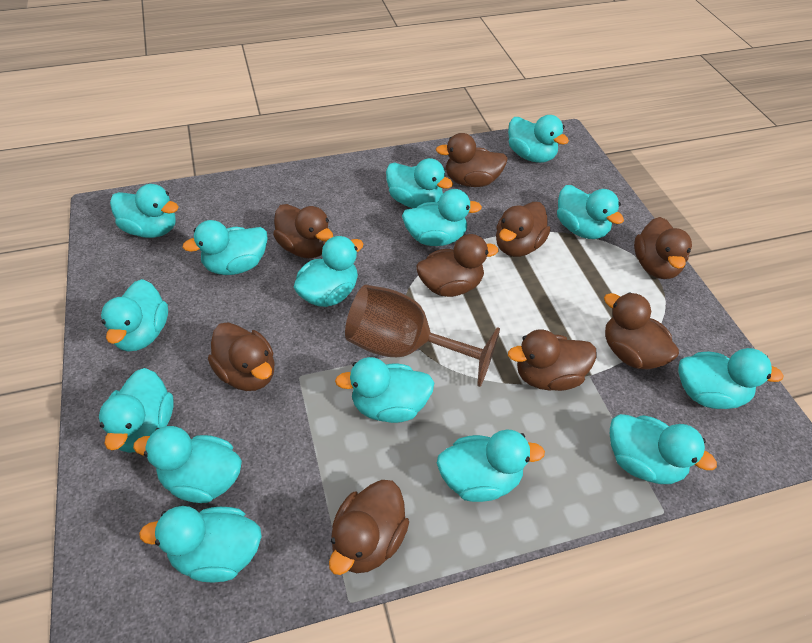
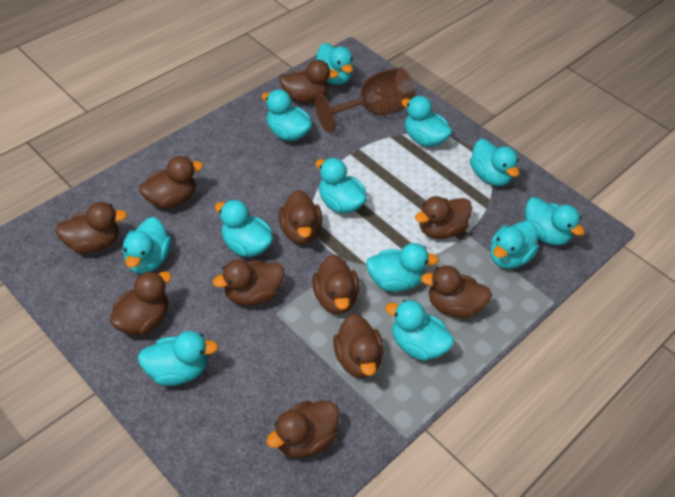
brown duck: [208,322,275,391] [273,204,333,258] [329,480,409,575] [416,234,499,297] [436,133,508,187] [496,202,550,257] [508,329,597,391] [604,293,679,369] [634,217,692,279] = 9 -> [55,202,127,253] [110,271,172,335] [139,156,203,208] [213,259,284,305] [266,401,340,458] [278,190,322,244] [279,60,339,103] [312,254,359,314] [333,314,383,378] [415,196,472,239] [421,266,492,318] = 11
turquoise duck: [99,368,174,453] [101,279,168,352] [110,184,179,238] [133,426,242,503] [139,506,262,583] [183,220,268,275] [294,236,363,307] [335,357,434,423] [386,158,453,208] [402,189,482,246] [437,429,545,502] [508,115,569,163] [557,185,624,239] [610,414,717,484] [678,348,784,409] = 15 -> [123,217,171,274] [137,331,218,386] [215,200,273,257] [262,89,312,141] [315,43,353,85] [315,158,367,214] [366,243,439,292] [385,300,454,361] [401,96,452,147] [470,139,519,186] [490,221,539,269] [525,197,585,245] = 12

